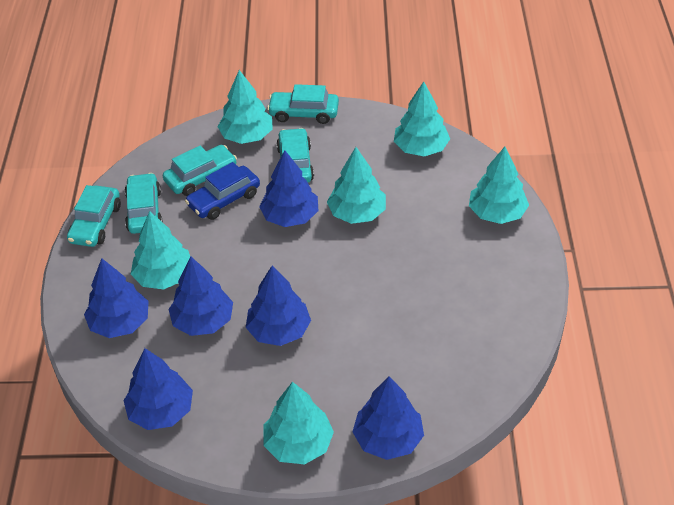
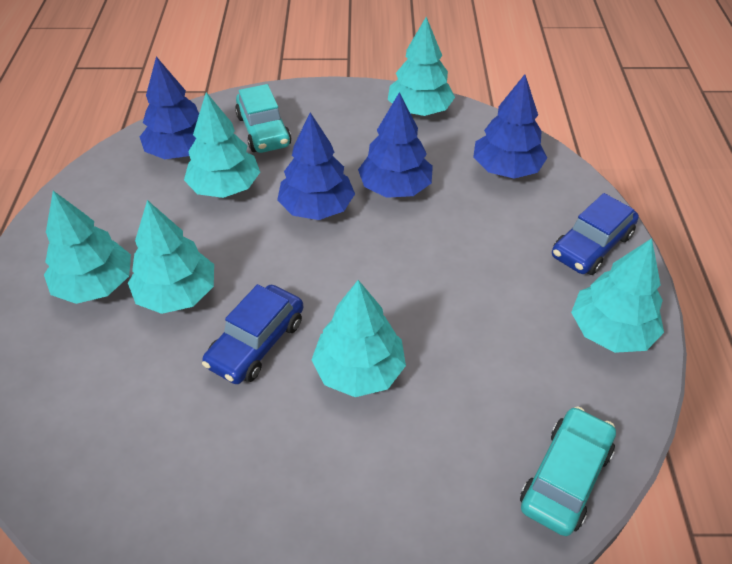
blue car: [185,162,260,220] = 1 -> [202,284,303,384] [552,193,639,275] = 2
blue tree: [84,258,149,338] [123,348,193,430] [169,256,233,336] [246,266,311,346] [259,150,318,227] [352,376,424,460] = 6 -> [140,56,199,159] [277,113,355,220] [358,92,433,198] [473,74,547,179] = 4
turquoise car: [67,185,121,247] [125,173,163,234] [163,145,237,196] [267,84,339,124] [276,128,314,182] = 5 -> [235,84,291,153] [520,407,616,536] = 2

